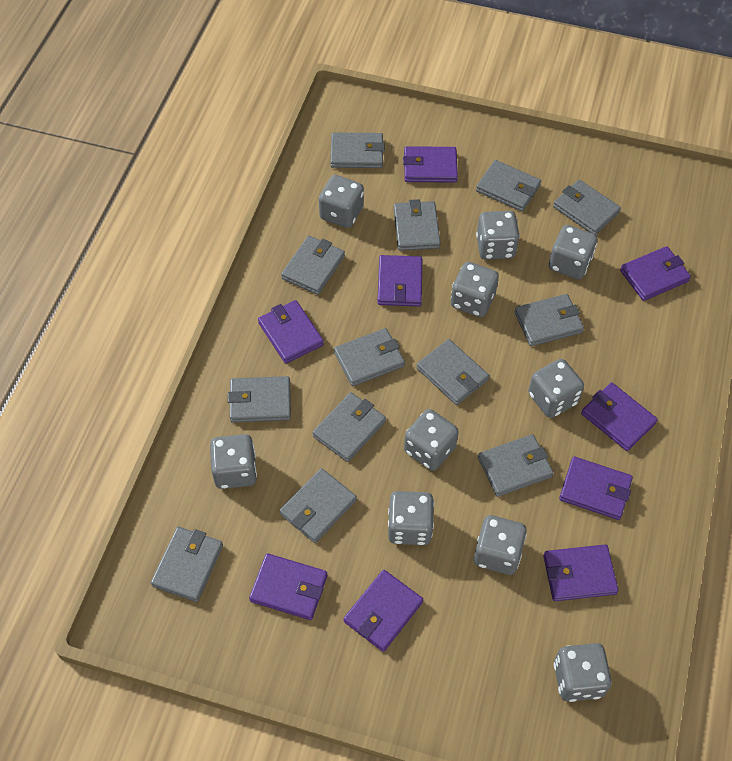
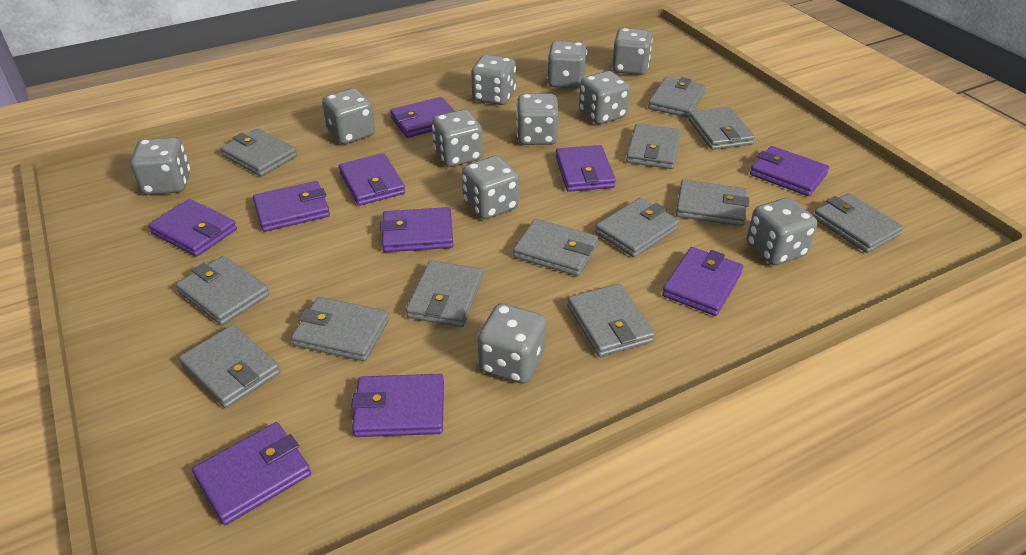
grey dice: [210,434,257,489] [319,175,364,228] [388,491,434,545] [404,409,459,471] [451,262,499,317] [474,515,527,575] [476,211,520,260] [528,359,584,418] [549,225,597,279] [554,643,612,702] = 10 -> [130,137,190,195] [322,88,375,144] [432,109,483,167] [462,155,519,219] [471,54,516,105] [478,303,546,384] [516,94,559,145] [547,41,587,89] [579,71,630,124] [612,28,653,75] [747,198,817,265] = 11
purple wallet: [249,553,327,620] [258,300,324,364] [344,570,423,652] [378,255,422,306] [403,146,458,183] [543,544,619,601] [559,456,633,520] [581,382,658,451] [620,246,691,301] = 9 -> [148,199,237,257] [192,422,311,525] [253,181,330,232] [339,153,405,206] [351,374,444,437] [380,207,453,252] [390,97,454,138] [556,145,616,192] [662,247,743,316] [750,146,829,196] = 10

